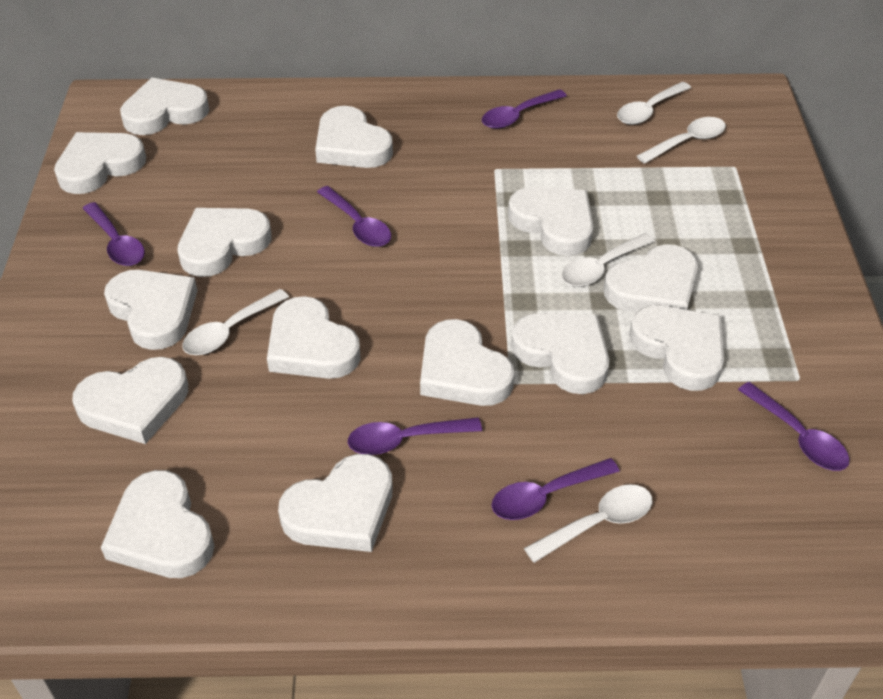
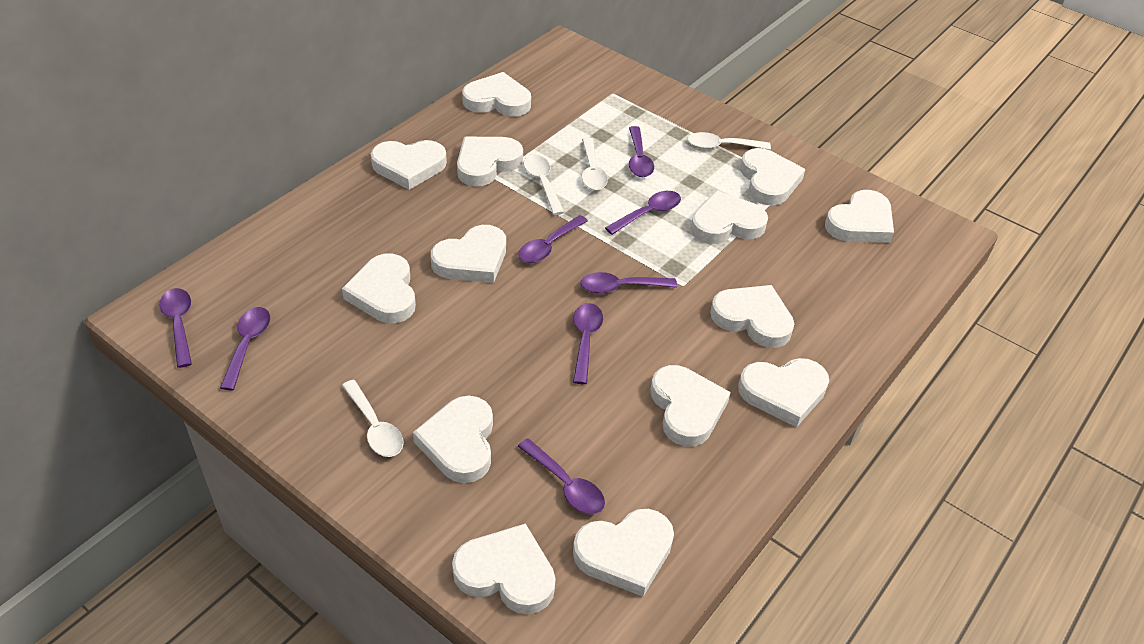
purple spoon: [82,202,145,266] [317,186,391,247] [348,418,482,455] [482,89,567,129] [492,458,620,520] [738,382,850,471] = 6 -> [160,288,192,368] [220,307,270,390] [518,215,588,263] [518,438,605,515] [573,303,603,384] [580,272,677,294] [605,191,681,235] [629,126,654,177] = 8
white spoon: [182,289,289,355] [524,484,652,563] [562,233,655,287] [617,82,691,125] [637,117,726,164] = 5 -> [342,380,404,457] [524,154,564,215] [582,138,608,190] [687,132,771,150] = 4

